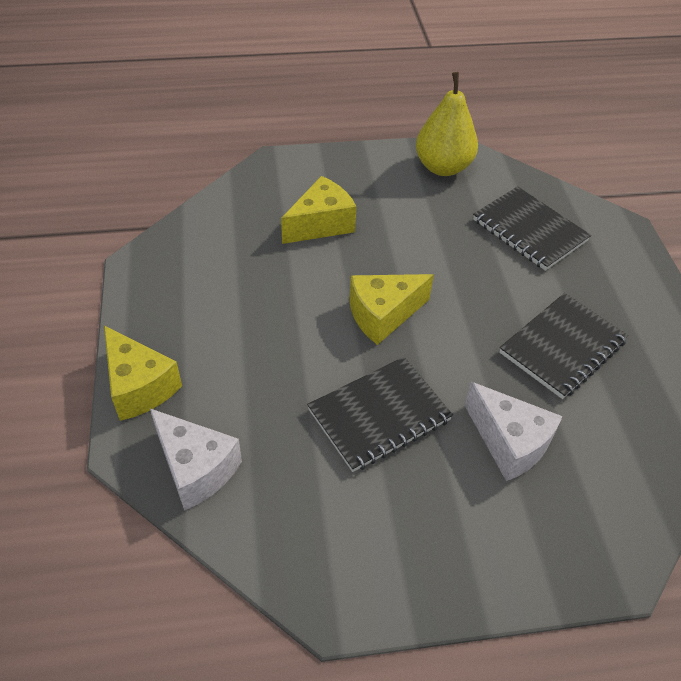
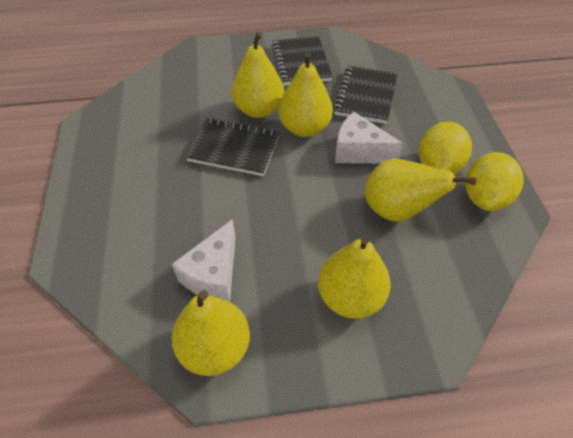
yellow cheese: [104,326,182,421] [281,176,357,244] [349,274,434,345] = 3 -> none = 0
yellow lemon: none = 0 -> [419,122,472,174] [465,152,524,211] = 2
yellow pear: [416,72,478,176] = 1 -> [172,290,250,376] [232,32,284,118] [279,52,333,137] [318,235,391,319] [365,159,477,222] = 5

